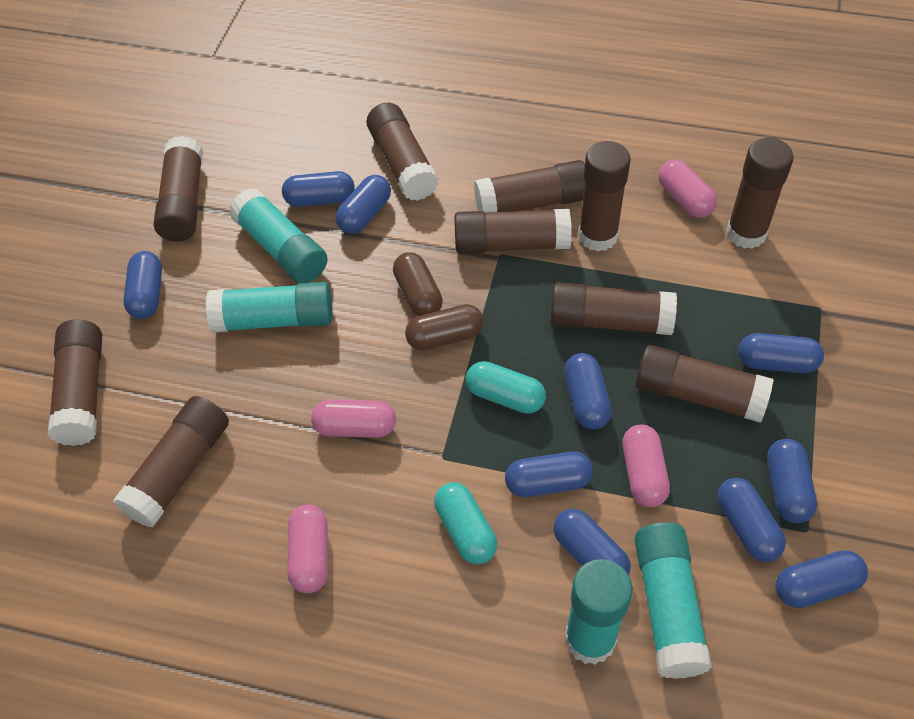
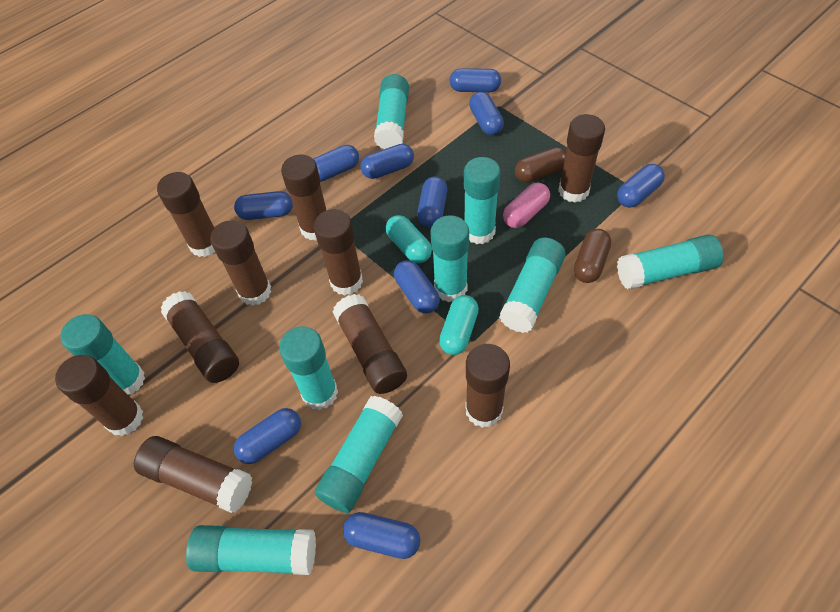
pink capsule: [288,505,328,594] [311,400,396,438] [623,424,670,507] [658,160,717,218] = 4 -> [503,183,550,228] = 1
turquoise glue stick: [206,282,333,333] [229,188,328,283] [565,559,633,665] [634,522,712,679] = 4 -> [61,314,145,395] [186,525,316,575] [279,326,338,410] [315,396,403,513] [374,74,409,149] [430,215,469,302] [464,157,500,244] [499,238,566,333] [617,234,724,290] = 9

